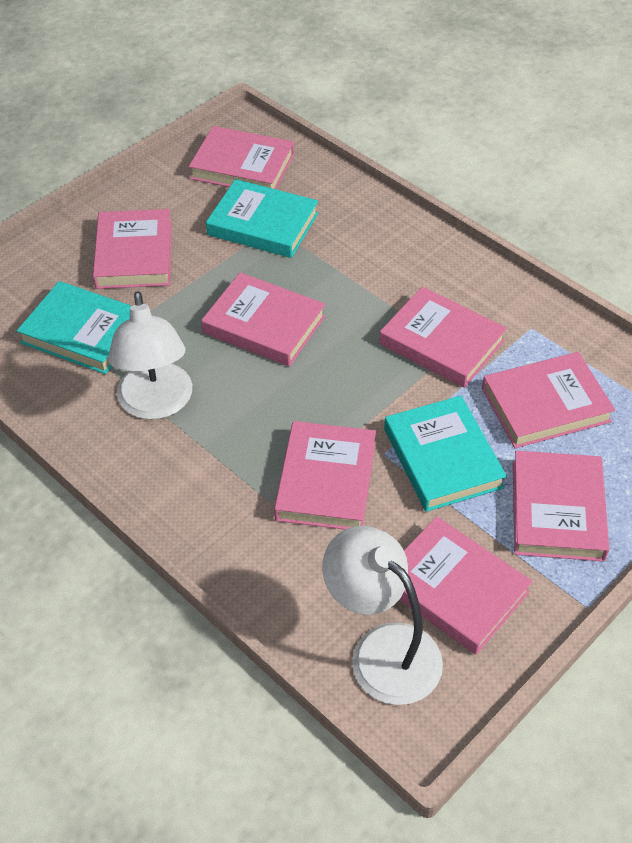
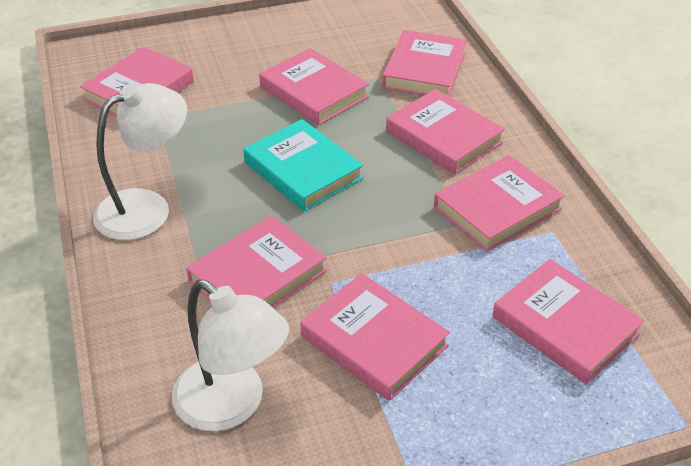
turquoise book: [17,281,131,374] [206,179,318,258] [384,396,507,512] = 3 -> [243,119,364,211] = 1

